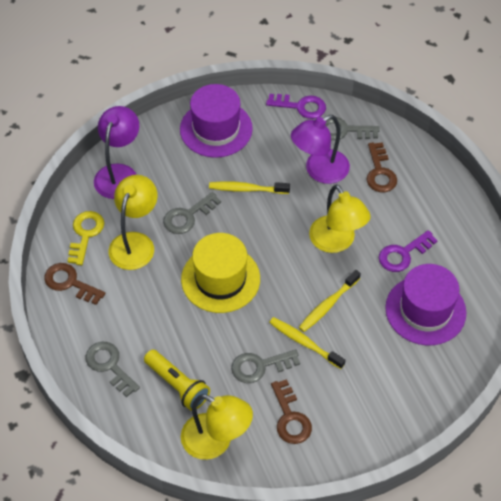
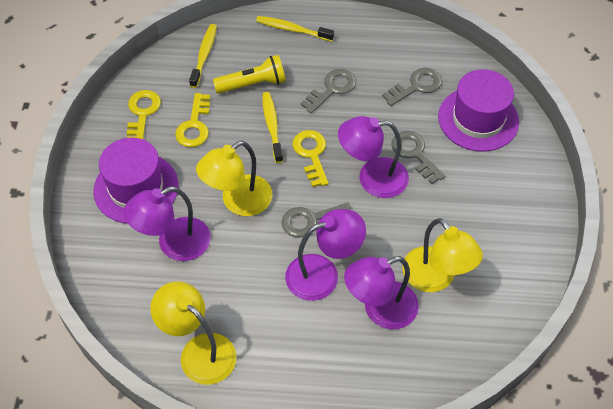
brown key: [44,263,105,305] [271,379,312,444] [367,142,397,192] = 3 -> none = 0
purple key: [266,94,326,119] [379,230,438,272] = 2 -> none = 0
purple lamp: [94,106,139,199] [291,115,350,184] = 2 -> [123,186,211,261] [285,209,366,301] [338,116,409,198] [344,256,419,329] = 4
yellow hat: [181,233,260,313] = 1 -> none = 0
yellow key: [68,211,104,265] = 1 -> [127,90,161,139] [175,93,210,147] [292,130,329,187] = 3

